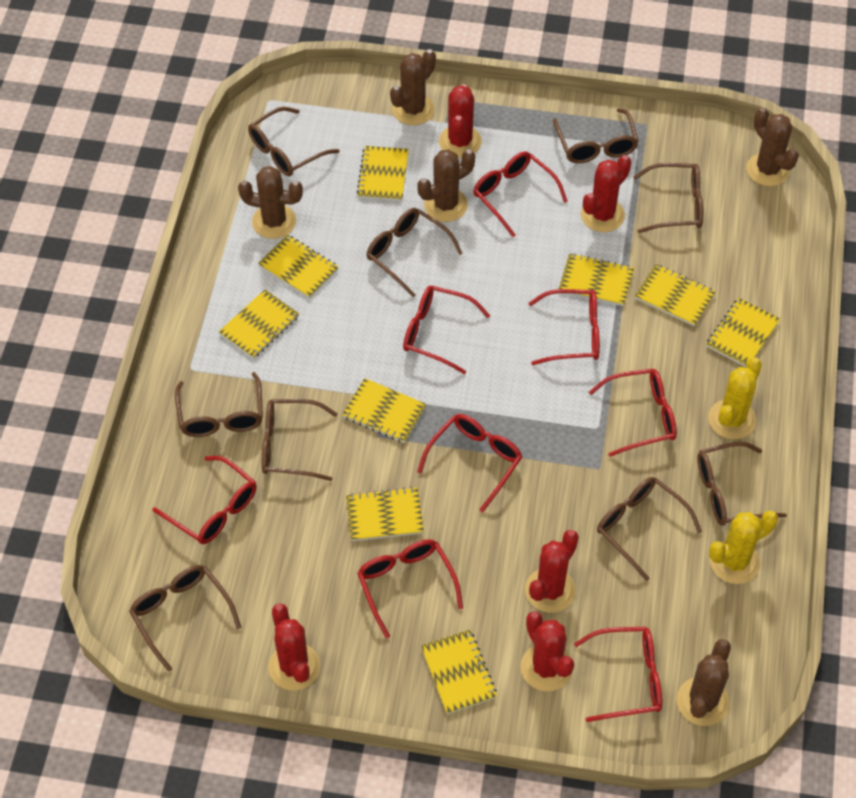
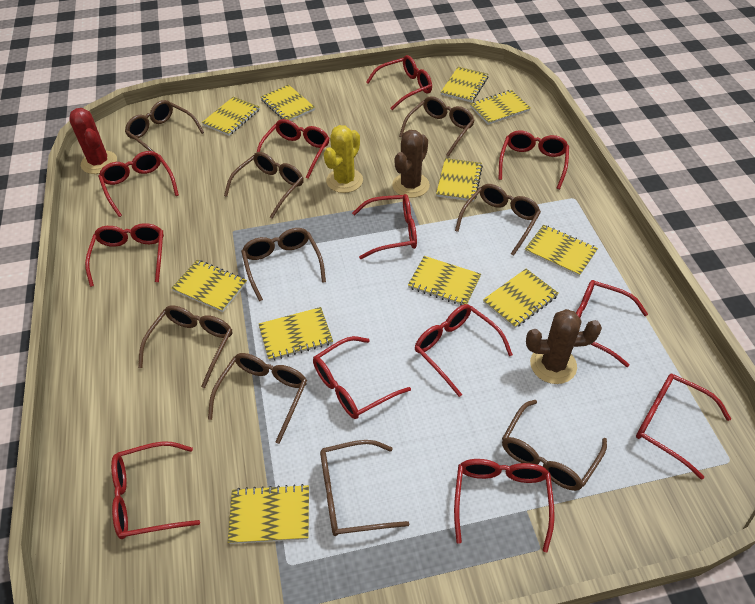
brown cactus: [238,166,303,239] [390,49,436,125] [417,149,475,222] [677,639,731,726] [747,108,799,186] = 5 -> [392,130,430,198] [526,309,602,384] = 2
red cactus: [268,603,320,690] [439,84,482,158] [520,611,574,691] [525,530,579,613] [581,155,631,232] = 5 -> [69,108,117,174] = 1
red glasses: [152,456,256,544] [357,539,463,639] [403,286,490,374] [417,414,522,512] [473,151,568,237] [528,289,600,365] [574,626,662,722] [589,369,677,457] = 8 -> [85,223,164,287] [98,151,179,217] [111,441,200,539] [255,119,330,179] [313,336,411,419] [352,194,417,259] [366,55,432,110] [415,304,513,397] [454,459,555,553] [499,130,569,189] [576,280,648,367] [636,374,731,480] = 12
yellow cactus: [708,358,762,440] [709,511,778,584] = 2 -> [324,125,363,193] = 1
yellow notebook: [219,290,299,359] [258,234,338,298] [342,378,427,443] [346,487,424,541] [357,146,409,201] [421,630,497,714] [559,253,634,306] [635,264,716,326] [706,298,780,367] = 9 -> [171,260,247,312] [202,97,260,136] [228,484,309,544] [259,307,333,361] [261,85,315,121] [408,256,481,306] [436,158,483,202] [441,67,489,103] [470,90,530,125] [483,269,559,328] [525,225,598,276] = 11

